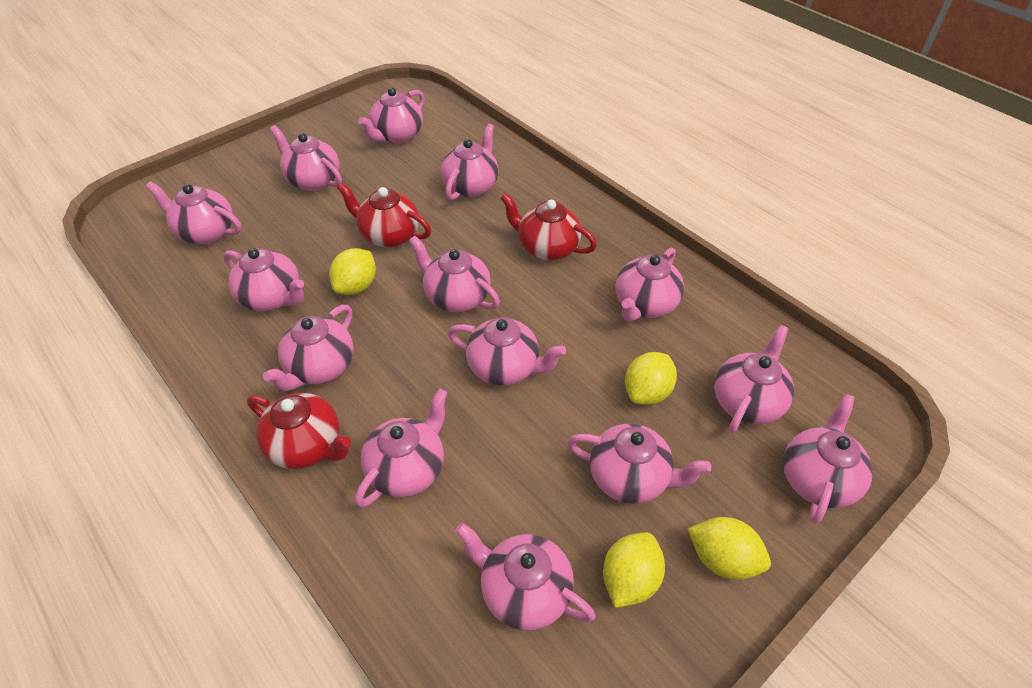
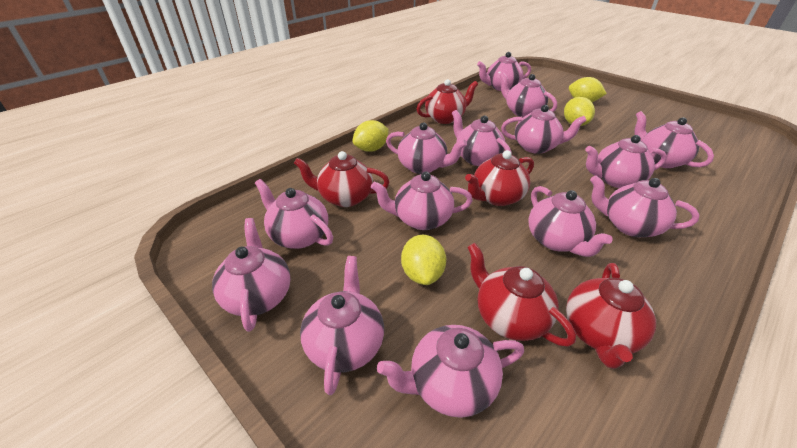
red teapot: [247,393,351,469] [337,183,431,248] [501,193,597,261] = 3 -> [294,151,389,207] [417,79,478,124] [465,150,534,206] [467,243,576,347] [566,263,656,369] = 5

